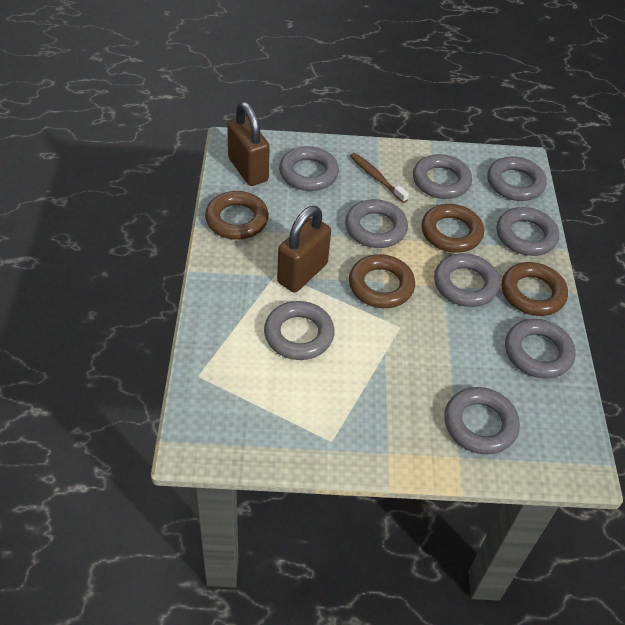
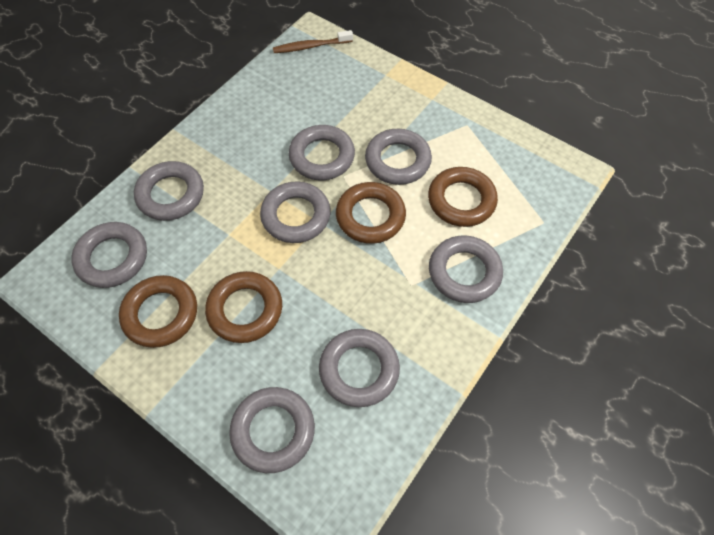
brown padlock: [227,102,270,186] [277,206,331,292] = 2 -> none = 0
grey ring: [264,301,335,360] [279,146,339,191] [345,199,408,248] [413,154,472,199] [434,253,500,307] [444,387,520,454] [487,156,547,201] [496,207,559,256] [505,319,576,379] = 9 -> [71,222,147,288] [134,161,204,221] [229,387,315,473] [260,181,331,243] [289,125,355,180] [319,329,400,407] [365,129,432,185] [429,235,503,303] = 8

